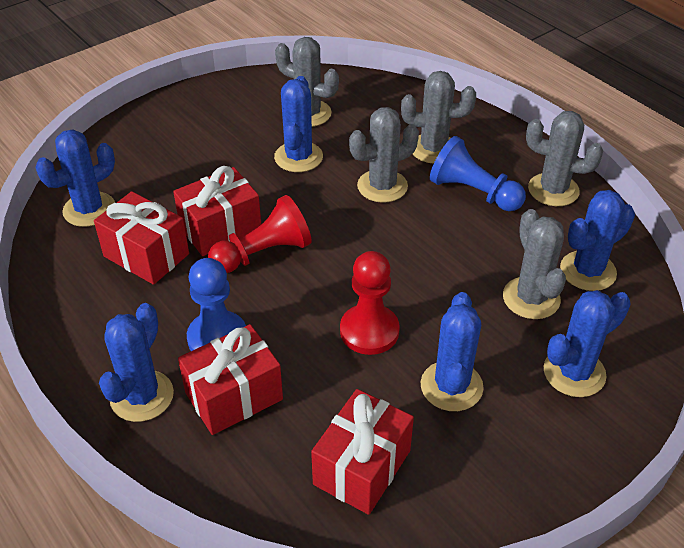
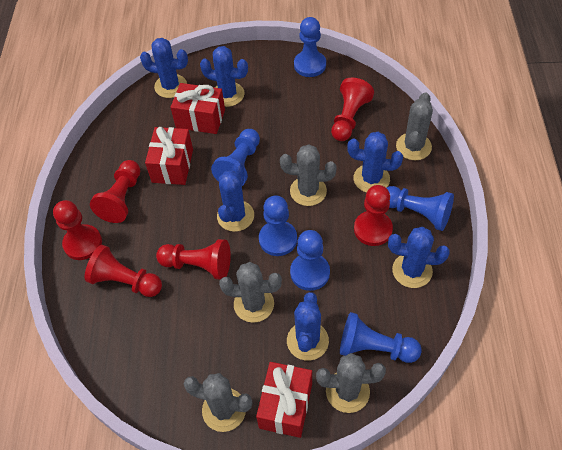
blue pawn: [187,258,246,351] [430,136,526,211] = 2 -> [211,129,260,186] [259,196,297,256] [290,230,330,291] [294,17,326,77] [340,312,422,363] [387,186,454,231] = 6
red gift: [94,191,189,285] [173,166,261,256] [178,324,283,435] [311,389,414,515] = 4 -> [145,127,193,185] [171,83,225,134] [256,362,312,438] = 3
red pawn: [208,195,312,273] [340,251,400,355] = 2 -> [53,200,102,260] [85,245,162,297] [90,160,140,223] [156,239,231,280] [331,77,374,141] [354,185,393,246] = 6

